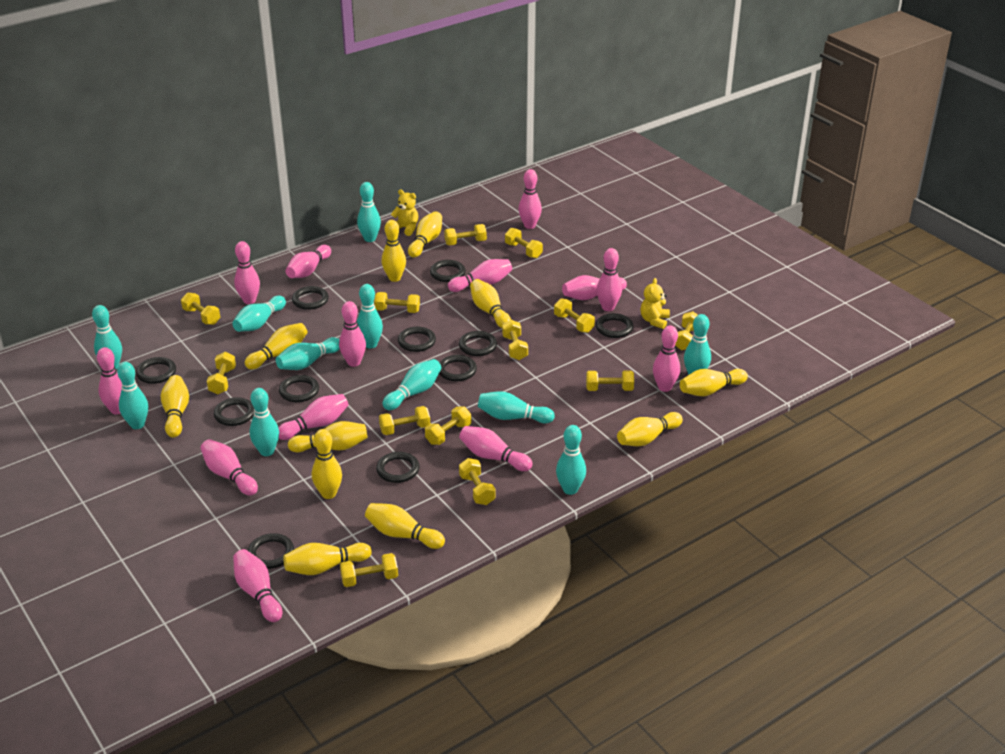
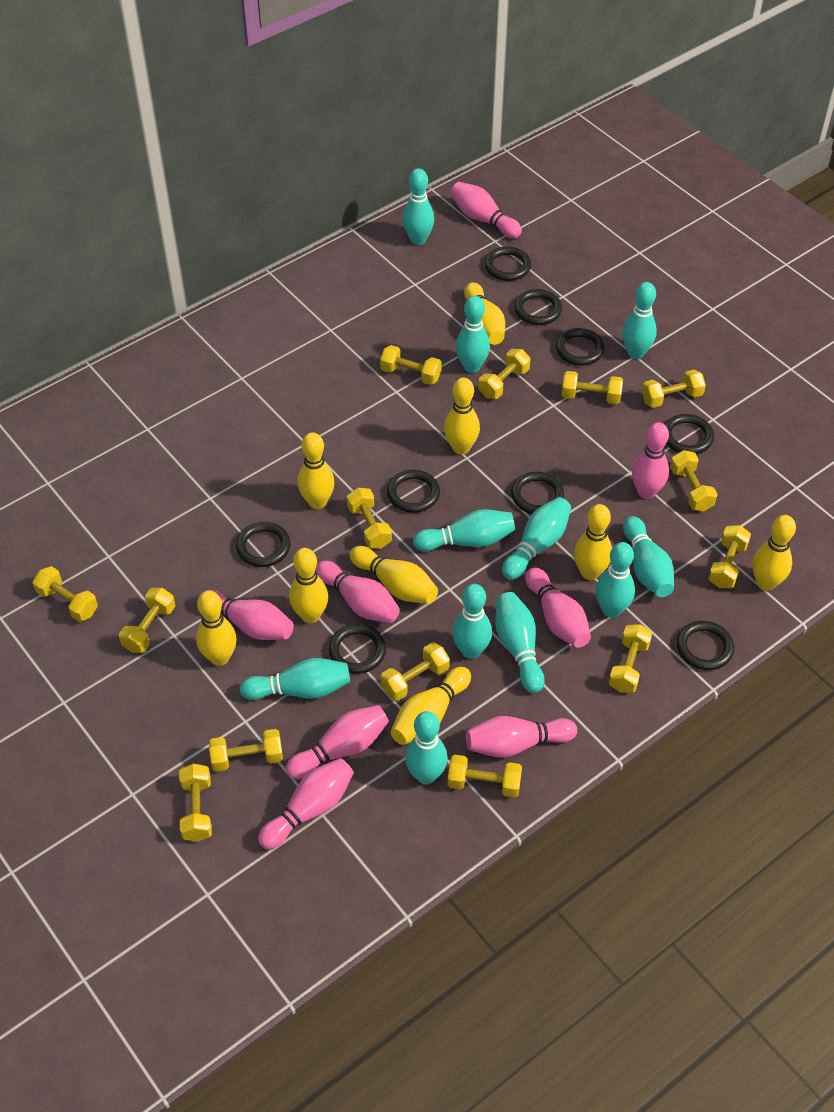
black ring: [136,357,176,384] [214,397,254,426] [248,533,294,569] [279,375,319,402] [292,286,329,310] [376,452,419,483] [398,327,436,352] [430,260,466,282] [439,355,477,381] [459,331,497,356] [596,313,633,338] = 11 -> [236,522,290,567] [328,624,386,674] [387,470,440,513] [485,246,531,281] [511,472,564,514] [514,289,562,325] [556,328,605,366] [665,414,714,454] [676,621,734,670] = 9
pink bowling pin: [97,347,122,414] [201,439,258,495] [233,549,282,622] [234,241,260,304] [278,394,348,440] [286,245,331,278] [339,301,366,367] [448,259,512,292] [459,426,533,471] [518,169,542,229] [562,275,627,300] [596,248,622,311] [653,325,680,392] = 13 -> [199,590,294,640] [258,758,354,850] [285,705,389,779] [315,561,400,623] [451,182,522,238] [466,716,577,758] [525,567,591,648] [632,422,669,499] = 8
yellow bowling pin: [161,375,189,438] [245,323,308,369] [283,543,372,575] [288,421,368,453] [312,429,342,499] [365,503,445,549] [382,220,406,282] [408,211,442,257] [470,279,511,328] [617,412,683,446] [680,369,748,396] = 11 -> [196,591,237,666] [289,548,328,623] [297,432,335,509] [350,546,438,604] [391,667,471,745] [444,378,480,454] [464,282,505,345] [574,504,612,580] [753,515,796,591] = 9
yellow dumbbell: [181,292,220,325] [207,352,236,394] [340,553,398,587] [374,292,420,313] [379,406,430,435] [425,407,471,445] [444,224,487,245] [459,458,495,505] [502,320,528,360] [505,228,543,258] [554,298,595,333] [586,370,634,391] [675,311,698,350] = 13 -> [32,566,98,622] [119,588,175,653] [179,764,212,842] [209,729,283,772] [347,488,392,549] [380,345,442,385] [381,642,450,701] [448,755,522,798] [479,349,531,399] [562,371,623,404] [609,624,652,693] [642,370,706,408] [670,450,718,511] [708,525,751,588] = 14
yellow teddy bear: [391,189,418,236] [640,278,670,329] = 2 -> none = 0

